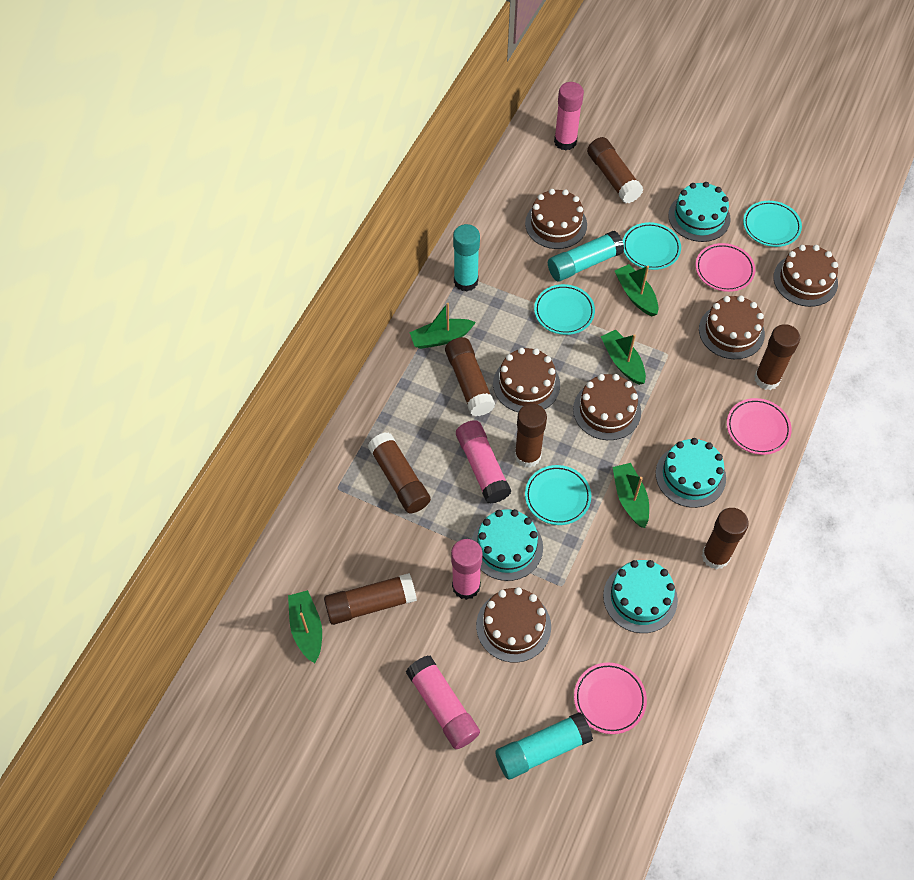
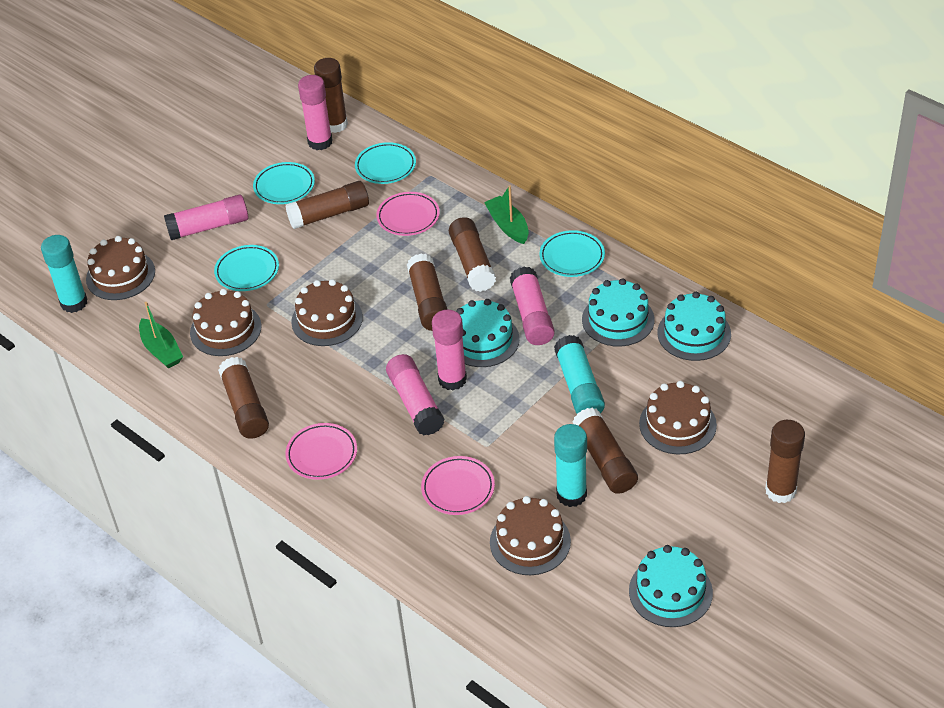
brown cake: [476,587,551,662] [493,348,560,412] [525,189,587,249] [573,374,641,440] [699,295,765,359] [773,245,838,307] = 6 -> [86,236,155,300] [190,289,262,356] [291,279,363,346] [490,496,571,575] [639,381,717,454] = 5
green boat: [288,590,322,663] [409,303,476,349] [601,330,646,385] [613,463,649,528] [615,264,659,316] = 5 -> [139,302,183,369] [484,185,529,244] = 2
pink glue stick: [406,655,480,749] [451,539,482,600] [456,420,511,504] [554,82,584,150] = 4 -> [164,195,249,240] [298,75,333,150] [386,354,444,436] [432,310,467,390] [510,266,555,345] = 5

